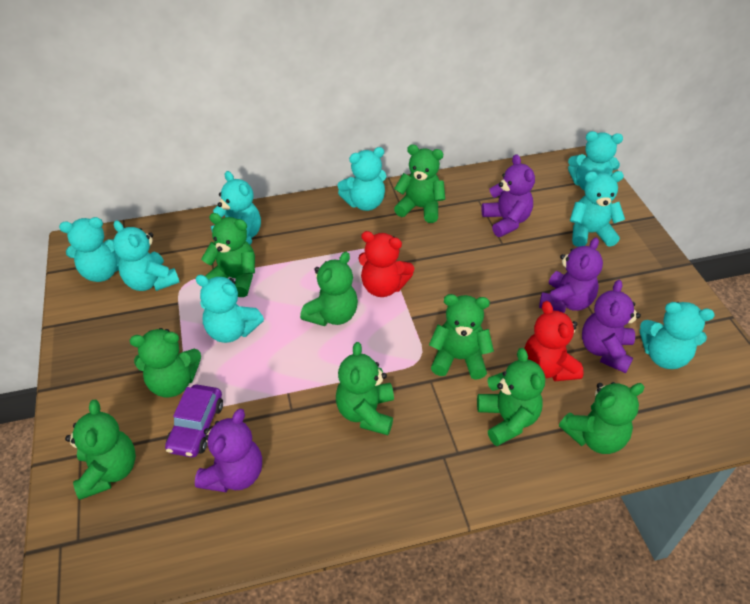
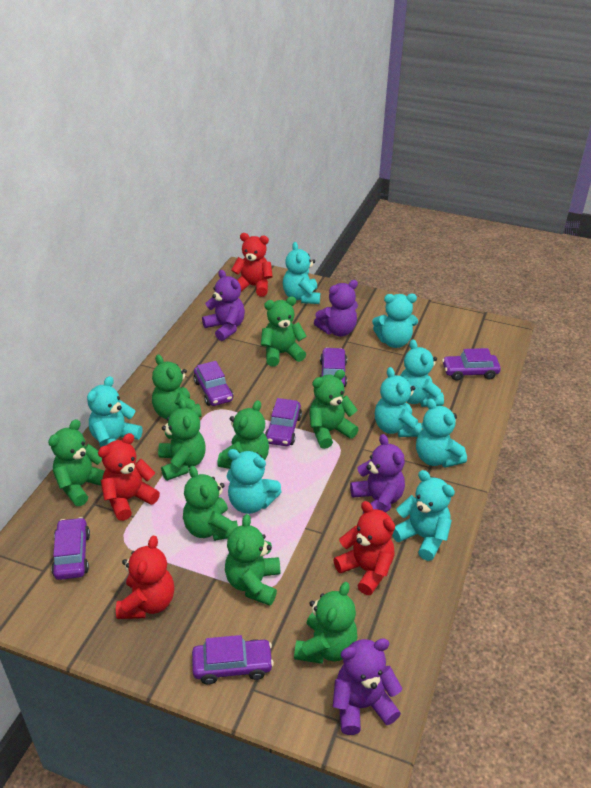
purple car: [165,384,223,457] = 1 -> [51,517,90,580] [192,635,274,684] [194,361,233,406] [265,398,302,446] [320,347,347,387] [442,348,501,381] = 6
red teddy bear: [358,231,414,297] [524,301,584,381] = 2 -> [98,433,160,521] [116,536,174,619] [231,233,273,297] [333,501,395,595] = 4

